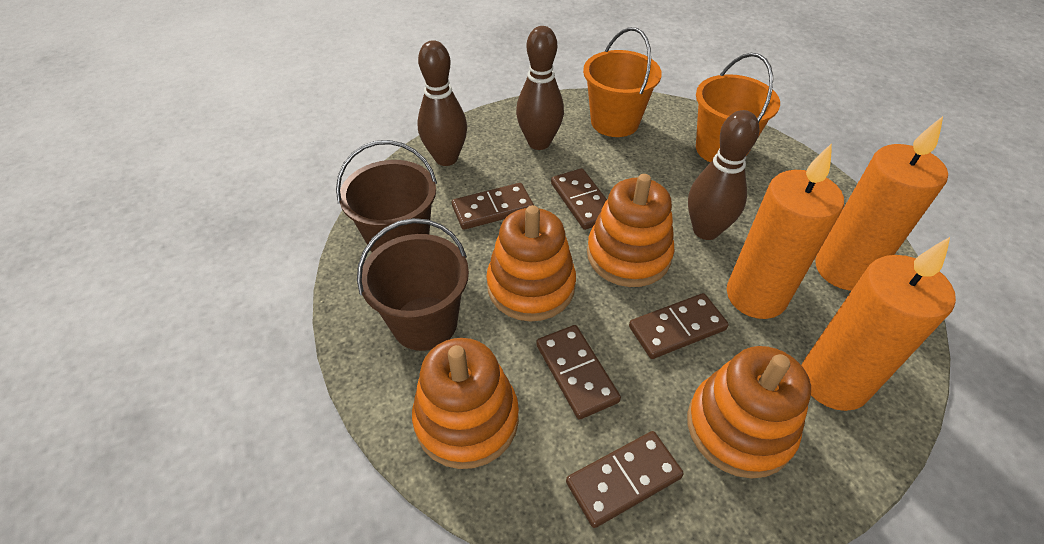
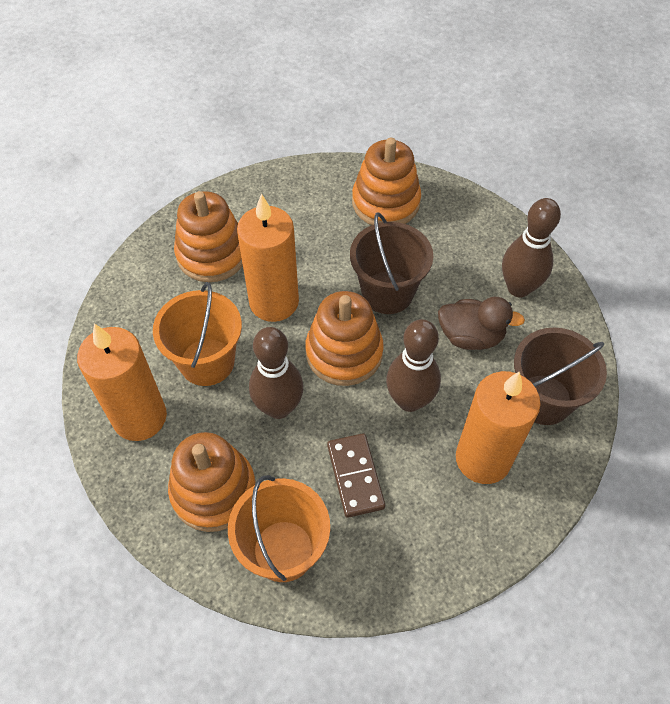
brown domino: [452,183,534,230] [536,325,621,420] [551,168,607,230] [566,431,684,528] [629,293,729,359] = 5 -> [327,433,385,518] = 1
brown duck: none = 0 -> [438,297,525,350] = 1

